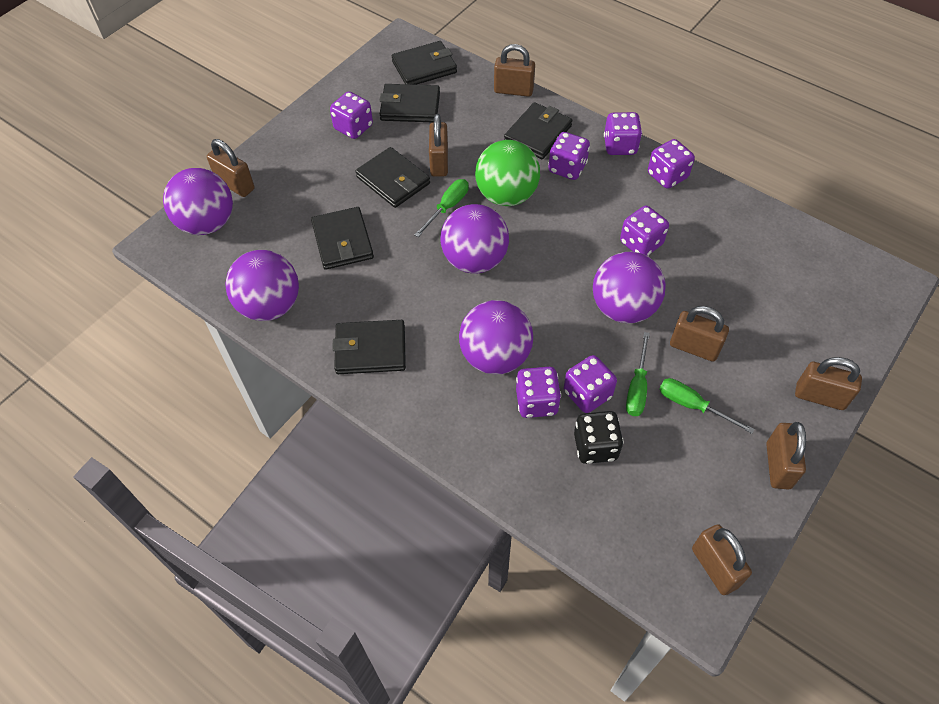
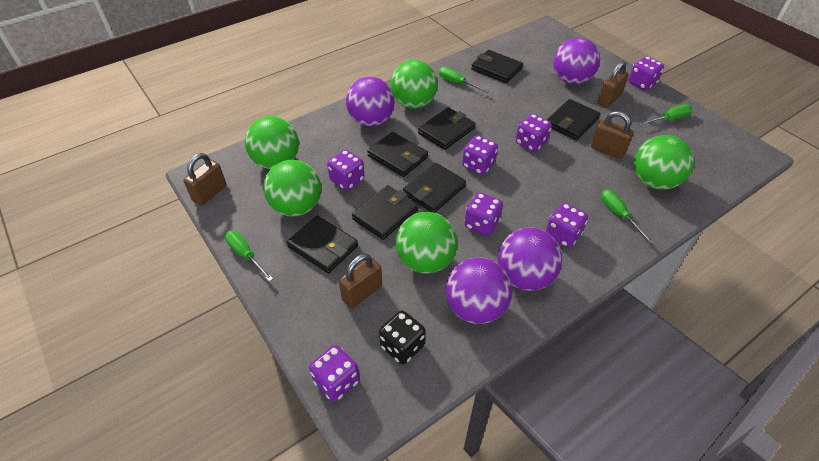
black wallet: [311,207,374,270] [332,320,406,374] [355,147,430,208] [379,84,440,122] [392,41,457,85] [504,102,572,159] = 6 -> [287,216,358,273] [352,185,418,240] [367,132,428,177] [403,163,466,213] [418,107,475,150] [471,50,523,83] [547,99,601,140] = 7
brown padlock: [207,139,255,197] [429,114,448,177] [494,44,535,97] [670,306,729,362] [692,524,752,595] [766,422,806,489] [795,357,862,410] = 7 -> [183,153,226,206] [339,254,382,308] [591,111,634,159] [597,61,629,108] = 4
green ball: [475,140,540,206] = 1 -> [245,116,299,169] [263,160,321,217] [391,60,438,108] [396,212,457,273] [634,135,694,190] = 5
green screwdriver: [414,179,469,237] [626,332,650,416] [660,378,755,434] = 3 -> [225,230,273,281] [439,67,489,93] [601,189,654,244] [638,104,692,125] = 4
purple ball: [163,168,233,235] [225,250,299,321] [440,204,509,273] [459,300,533,374] [593,252,666,323] = 5 -> [346,77,395,127] [445,257,512,324] [498,227,562,291] [554,38,600,84] = 4

